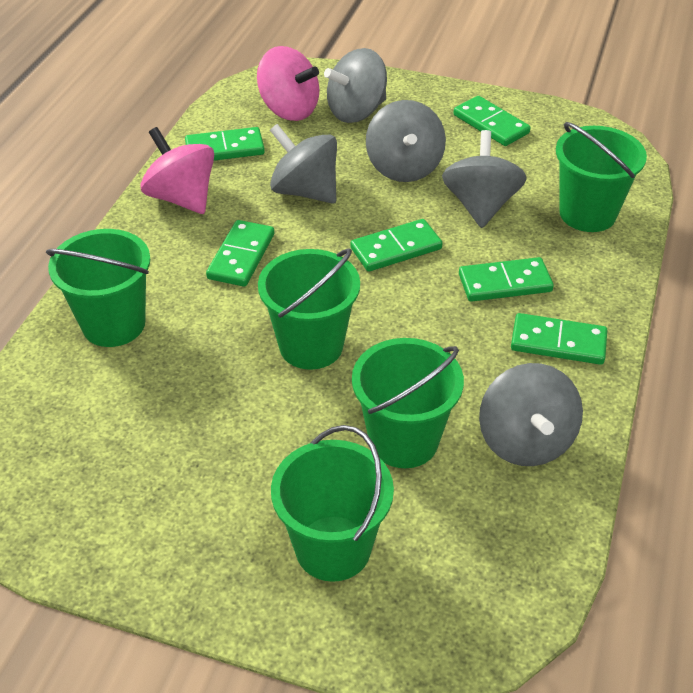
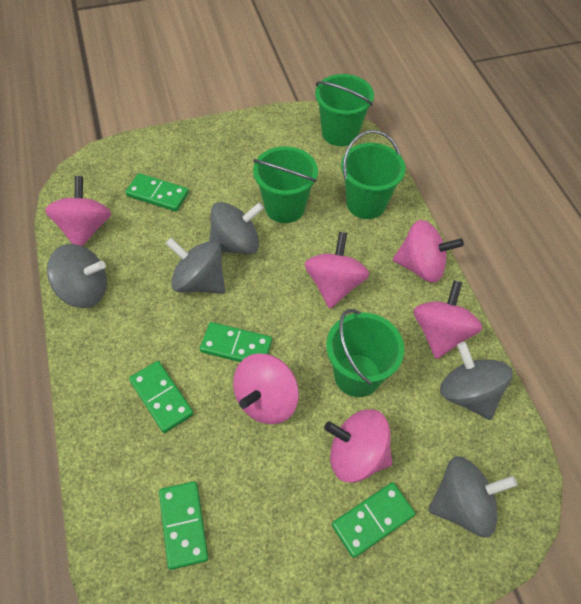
green bucket: [46,229,150,347] [258,248,360,370] [271,425,394,582] [352,338,464,468] [556,122,647,232] = 5 -> [253,146,318,223] [315,74,374,146] [326,309,404,397] [341,130,406,219] = 4
green domino: [185,127,265,161] [206,220,274,287] [350,219,442,272] [454,96,531,146] [459,257,554,302] [511,313,607,365] = 6 -> [126,173,189,212] [129,361,194,433] [159,481,208,570] [200,322,272,362] [332,482,415,558] = 5
pink spinning top: [140,127,214,214] [257,46,319,121] = 2 -> [45,176,111,246] [233,354,299,424] [304,232,370,308] [324,409,392,483] [393,220,464,283] [414,280,482,359] = 6

